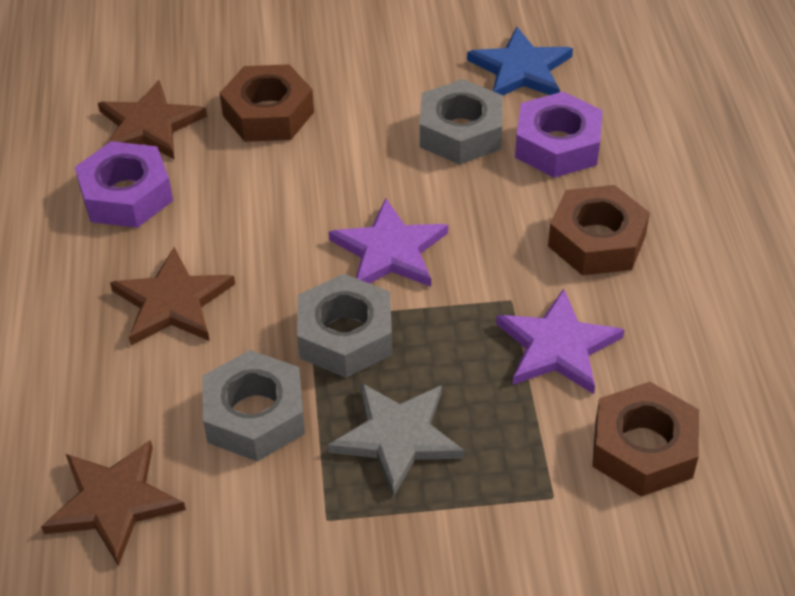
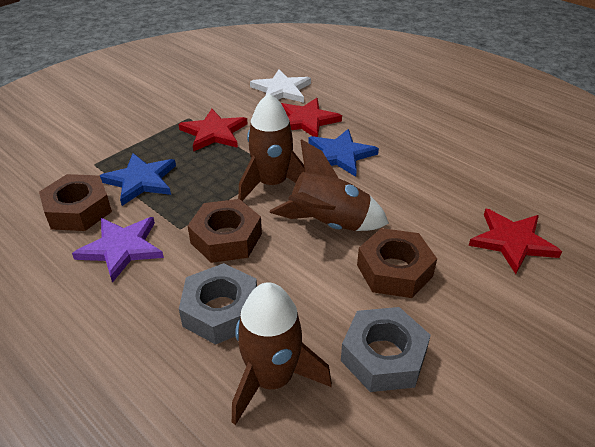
blue star: [467,26,573,95] = 1 -> [99,153,176,206] [308,129,379,177] = 2
brown rocket: none = 0 -> [232,282,332,425] [238,93,305,201] [269,139,389,231] = 3
brown star: [41,440,186,566] [98,80,207,159] [110,247,235,345] = 3 -> none = 0
grey nut: [202,350,305,461] [297,274,392,378] [420,79,503,165] = 3 -> [179,263,257,345] [341,307,431,392] = 2
grey star: [328,382,465,497] = 1 -> none = 0
purple nut: [75,141,173,228] [515,92,603,178] = 2 -> none = 0
purple star: [329,198,448,287] [496,289,624,394] = 2 -> [72,217,164,283] = 1
red star: none = 0 -> [179,109,248,152] [281,98,342,137] [468,209,562,274] = 3
white star: none = 0 -> [250,69,311,103] = 1

